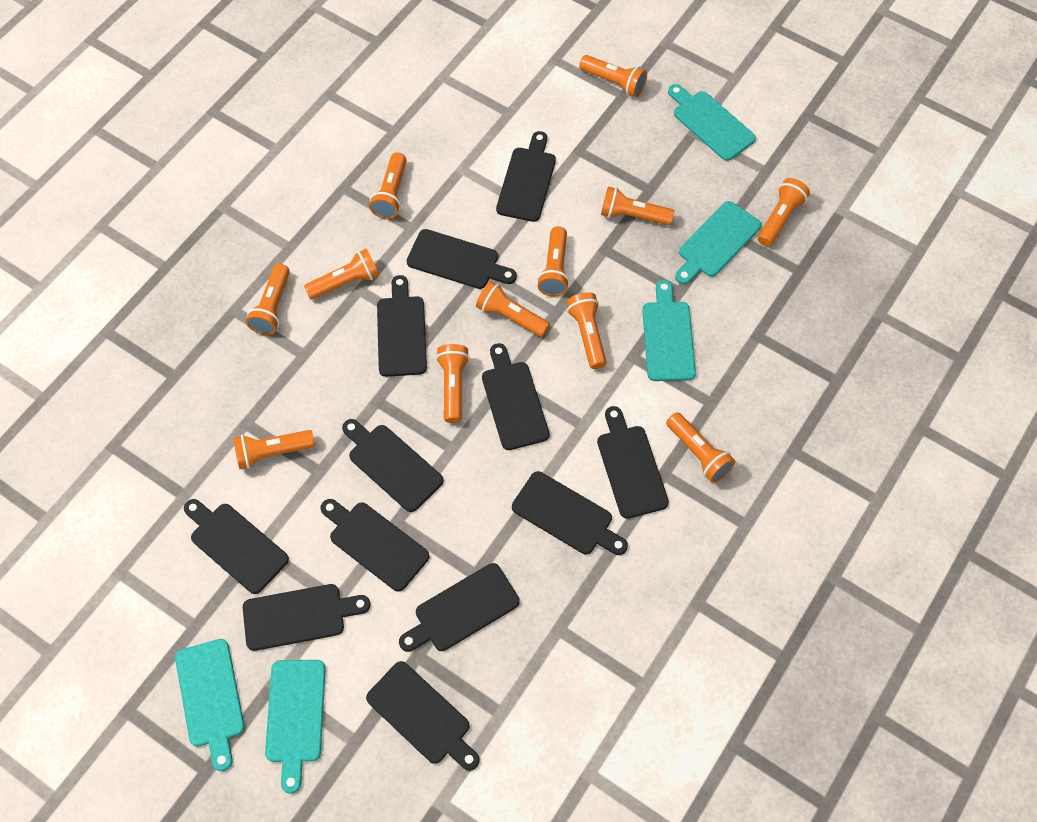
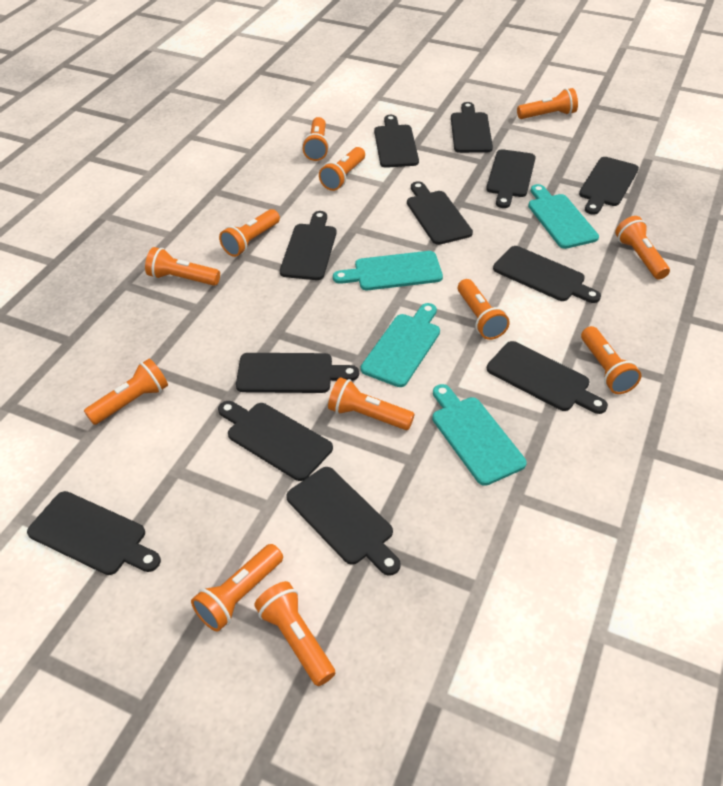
turquoise cutting board: [175,639,244,771] [265,660,326,794] [642,280,696,381] [668,84,756,161] [675,201,761,285] = 5 -> [333,251,443,290] [361,303,440,387] [432,384,527,486] [528,184,599,249] = 4

